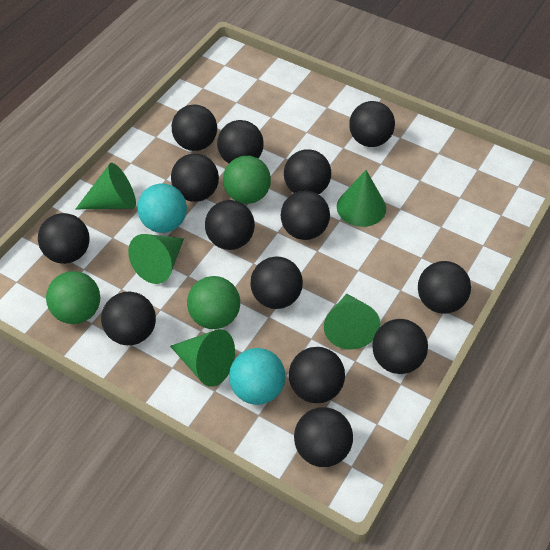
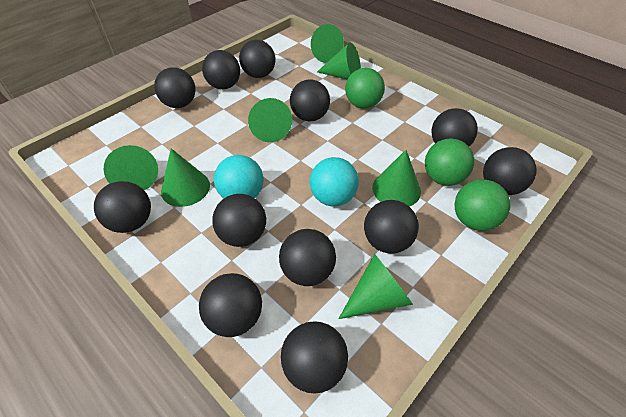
black ball: [38,213,90,264] [101,292,156,345] [171,154,219,202] [172,105,217,151] [205,200,255,250] [217,120,264,163] [250,257,303,309] [281,190,330,240] [284,149,331,194] [289,347,345,403] [294,407,353,467] [349,101,395,147] [372,319,428,374] [418,261,471,314] = 14 -> [94,181,151,233] [154,67,196,108] [199,273,262,337] [202,50,240,89] [212,194,266,247] [239,40,275,78] [279,229,336,286] [281,321,348,394] [290,80,330,121] [364,200,419,254] [431,108,478,147] [483,147,537,195] = 12
green cone: [76,163,136,209] [128,234,184,284] [170,329,235,387] [324,294,380,349] [337,170,386,227] = 5 -> [104,145,158,191] [161,148,210,207] [248,98,292,142] [311,24,344,63] [317,42,361,79] [339,254,413,319] [372,150,421,207] = 7

